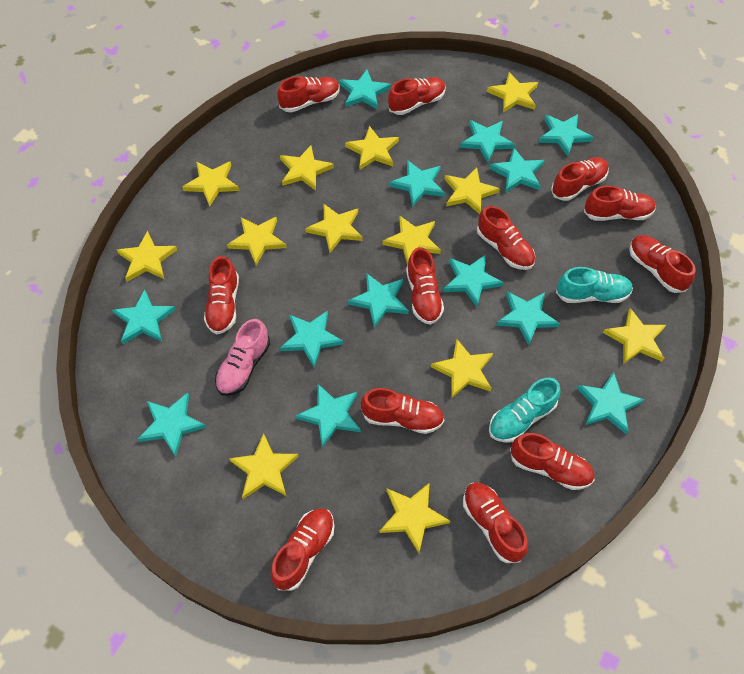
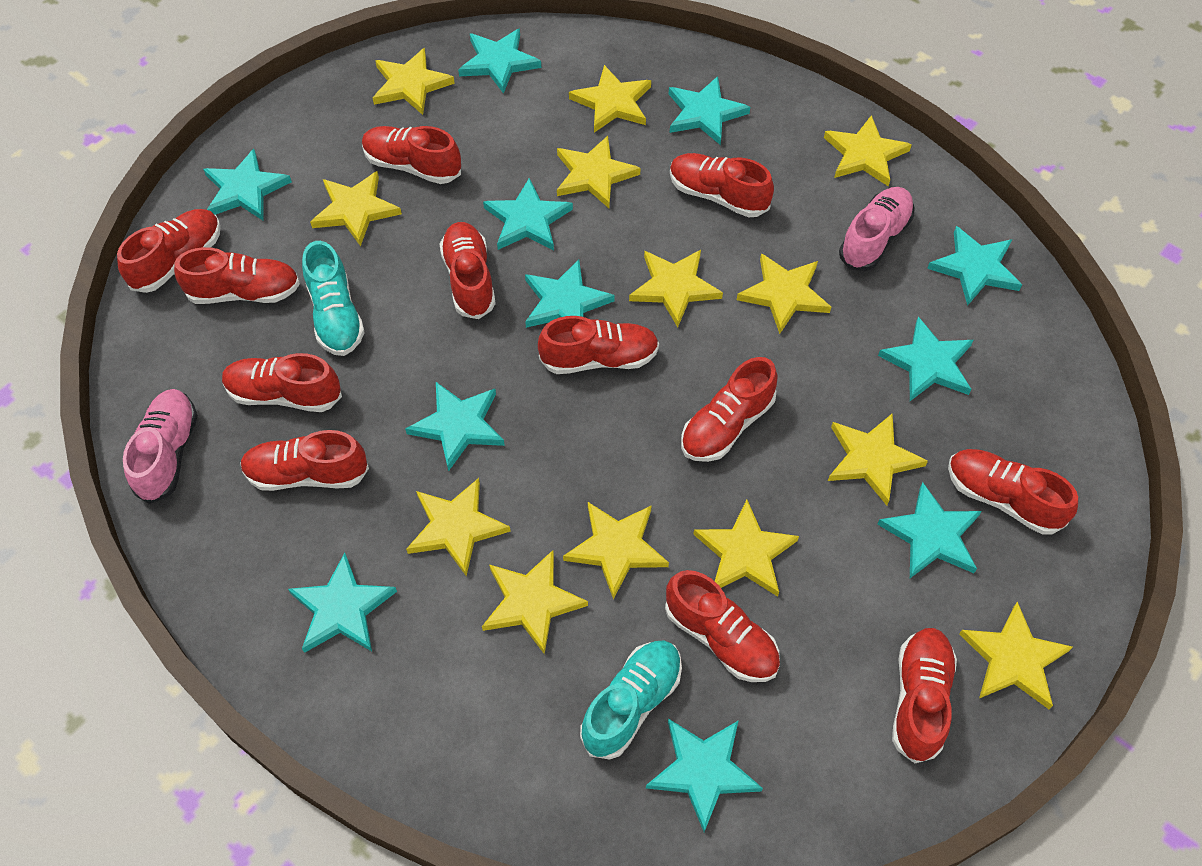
pink shoe: [215,319,270,396] = 1 -> [123,389,198,504] [839,187,914,271] = 2
turquoise star: [112,289,176,344] [138,393,207,457] [280,311,343,367] [295,384,361,447] [339,70,391,110] [348,273,409,328] [389,160,445,207] [443,255,504,307] [460,120,515,162] [489,148,545,192] [496,291,560,345] [538,114,593,156] [577,372,645,435] = 13 -> [203,149,292,220] [288,553,397,653] [405,382,505,471] [458,28,541,94] [483,178,573,251] [525,259,615,328] [646,719,763,832] [669,76,750,145] [877,482,982,578] [878,317,974,401] [927,226,1022,306] = 11

